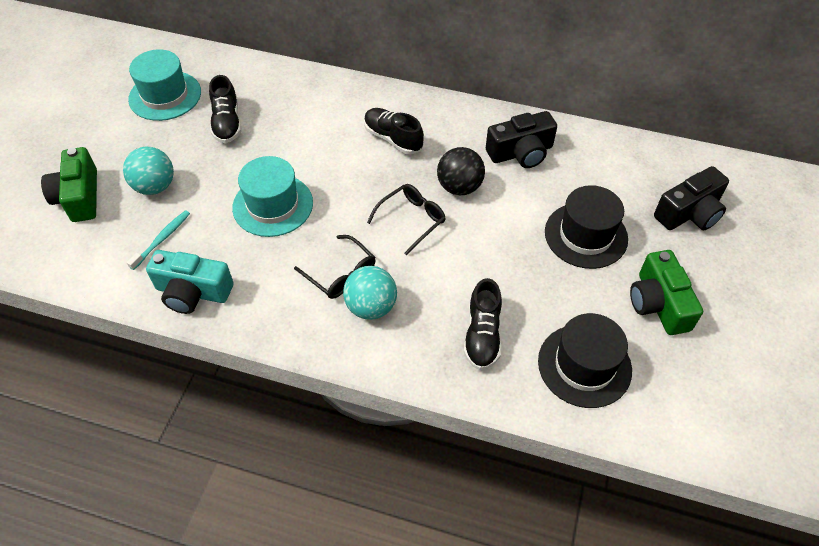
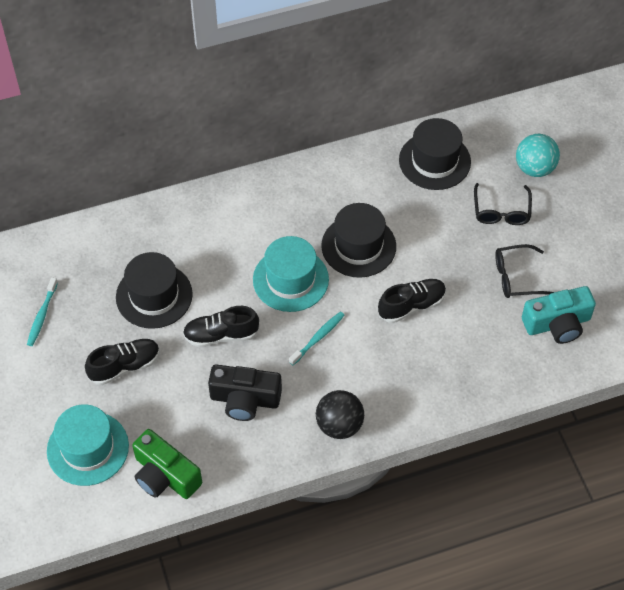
black camera: [486,111,557,168] [654,166,729,230] = 2 -> [208,364,282,421] = 1
black hat: [538,313,632,408] [545,185,628,269] = 2 -> [116,252,193,329] [321,203,396,278] [399,118,471,190] = 3
green camera: [41,147,97,222] [630,250,703,335] = 2 -> [132,429,202,499] = 1
turquoise ball: [123,147,174,195] [343,266,397,320] = 2 -> [516,134,560,177] = 1
turquoise toothbrush: [127,210,190,270] = 1 -> [27,277,58,346] [289,311,345,365] = 2

